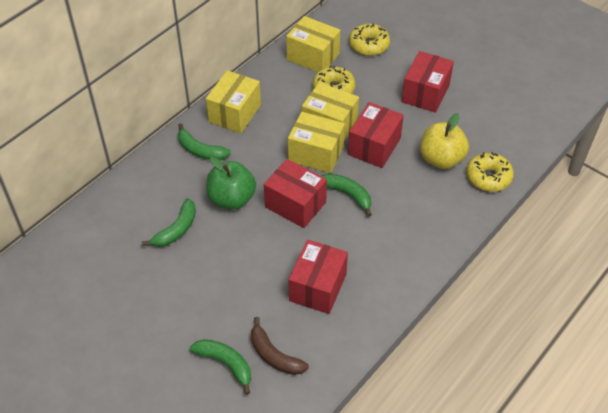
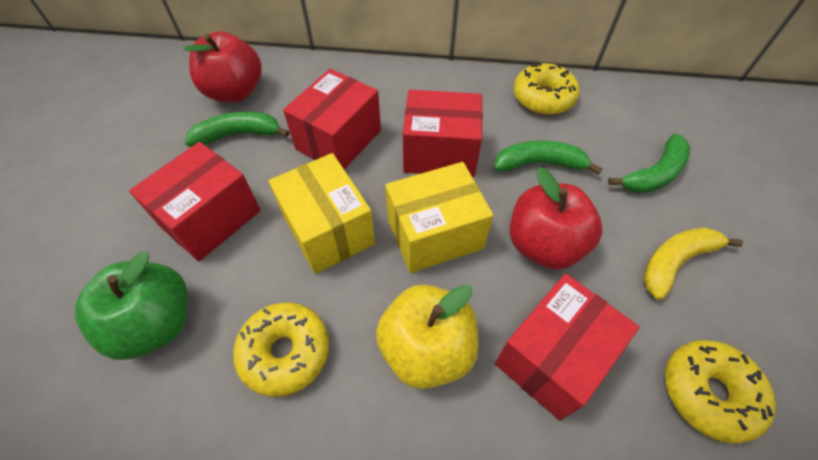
brown banana: [251,317,309,375] = 1 -> none = 0
green banana: [142,198,196,247] [178,123,231,160] [190,339,251,395] [321,174,372,217] = 4 -> [185,112,289,147] [494,140,602,175] [608,134,690,193] = 3
red apple: none = 0 -> [184,31,262,102] [510,167,603,270] = 2
yellow banana: none = 0 -> [643,227,743,300] = 1
yellow box: [206,70,261,133] [286,16,340,72] [288,112,345,173] [302,82,359,140] = 4 -> [269,153,375,274] [385,162,493,273] = 2

